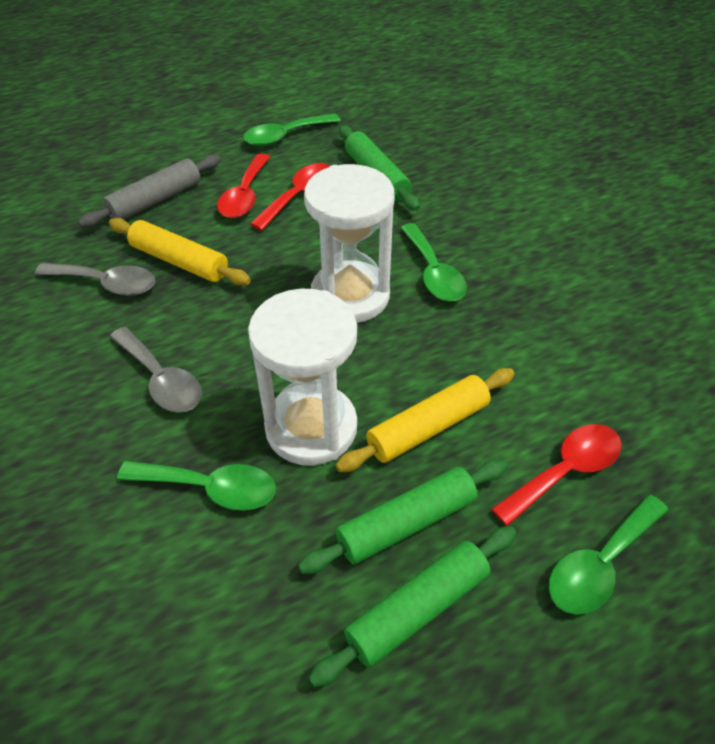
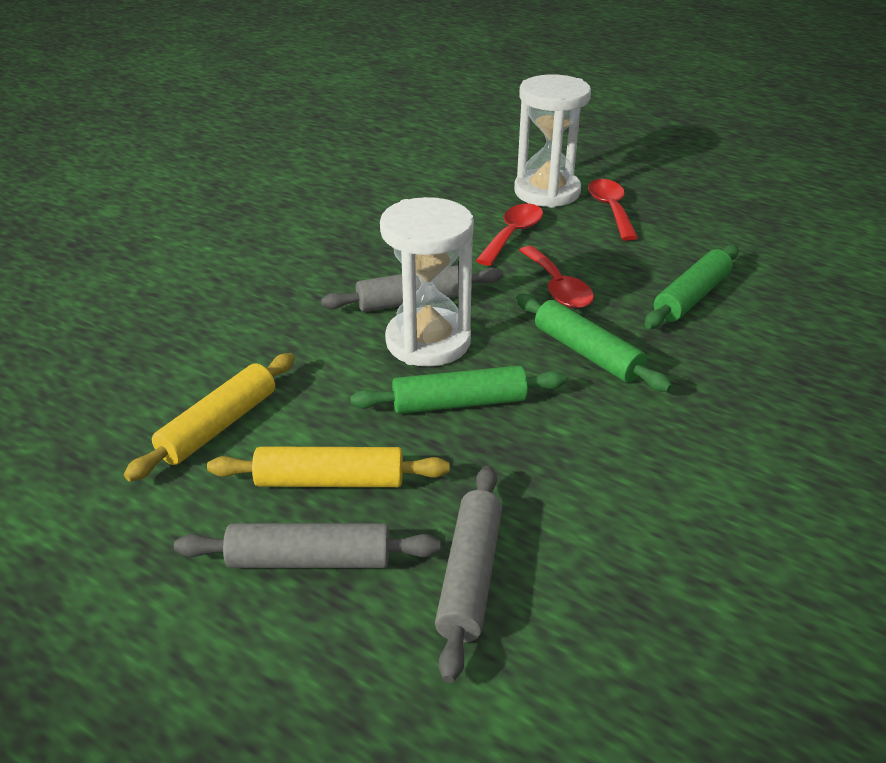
green spoon: [117,461,276,511] [243,113,341,146] [400,223,467,301] [548,495,668,615] = 4 -> none = 0
grey rolling pin: [78,155,221,228] = 1 -> [174,523,441,568] [321,265,503,312] [435,466,502,683] = 3
grey spoon: [35,263,156,296] [110,327,202,412] = 2 -> none = 0

